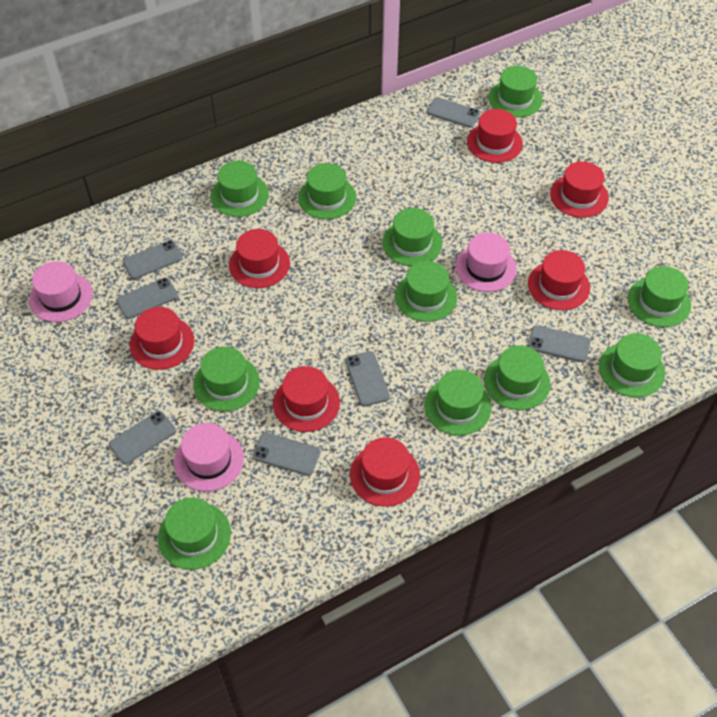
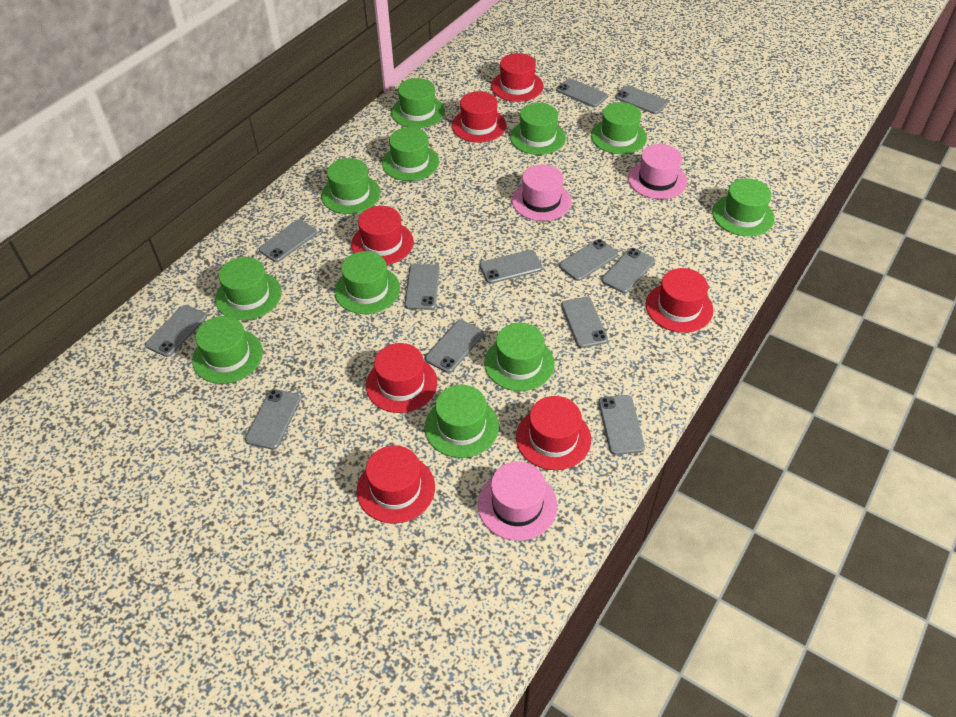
grey phone: [109,411,176,465] [116,277,178,319] [122,240,183,279] [252,432,321,476] [345,351,390,406] [427,97,480,128] [528,325,591,362] = 7 -> [145,305,207,357] [245,389,301,450] [258,220,317,262] [405,264,440,310] [425,320,484,373] [480,250,542,284] [556,78,608,107] [559,239,618,281] [561,297,608,348] [599,395,645,455] [601,248,655,293] [615,85,668,114] = 12

